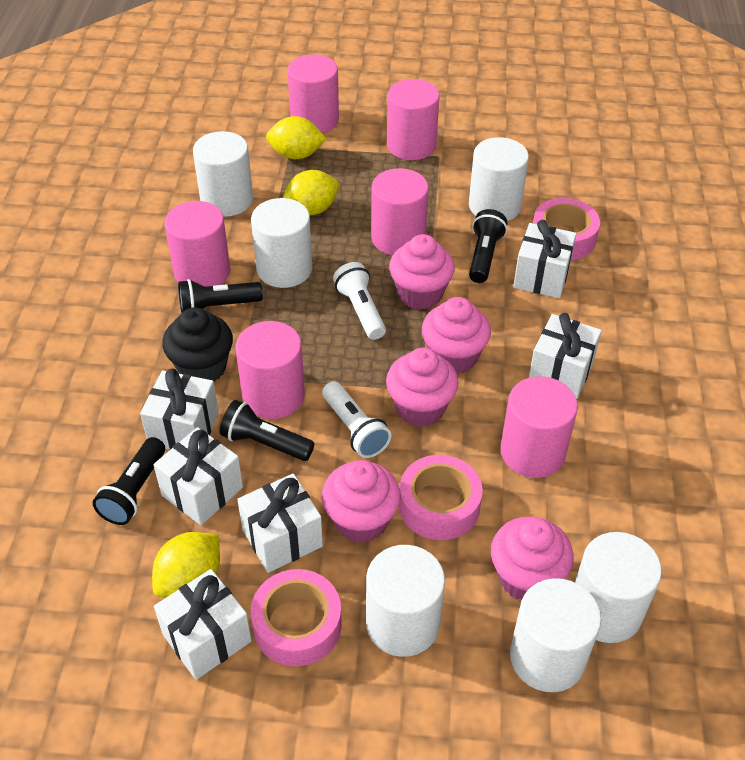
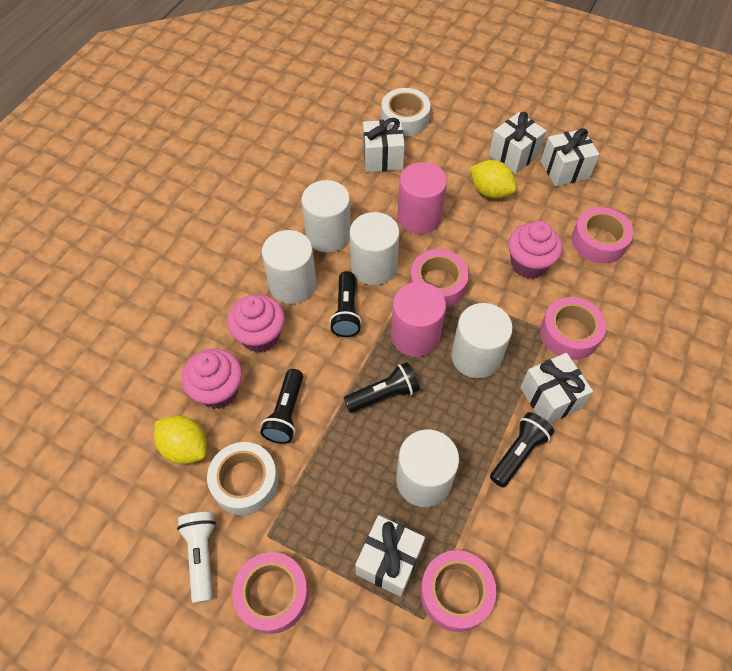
black cupcake: [162,307,233,382] = 1 -> none = 0
pink cupcake: [322,460,401,543] [386,347,459,427] [389,234,455,310] [422,297,491,374] [491,516,574,600] = 5 -> [182,348,242,409] [227,294,285,353] [508,221,562,279] = 3
pink cylinder: [164,201,230,287] [236,321,305,419] [287,54,339,133] [371,168,429,255] [387,79,440,160] [500,376,578,478] = 6 -> [391,282,446,357] [398,162,447,234] = 2
pink tape: [251,569,342,666] [399,455,483,540] [533,198,600,260] = 3 -> [232,552,309,634] [410,249,469,308] [420,550,496,632] [540,297,606,360] [572,207,633,264] = 5
white cylinder: [193,131,253,217] [251,198,312,288] [366,545,445,657] [469,137,529,221] [510,578,601,692] [575,532,662,643] = 6 -> [262,230,316,304] [302,180,351,253] [350,212,400,285] [396,430,459,507] [451,303,513,379] = 5
white flashlight: [322,381,391,458] [333,262,386,340] = 2 -> [177,512,216,603] = 1
white gift: [140,368,219,450] [153,427,243,525] [154,569,252,680] [237,473,323,573] [513,220,576,298] [529,313,602,399] = 6 -> [355,515,425,597] [363,118,405,172] [489,112,547,174] [520,353,593,424] [541,128,600,187] = 5
white tape: none = 0 -> [207,442,278,515] [381,88,431,136] = 2
yellow lemon: [152,532,220,598] [266,116,327,159] [282,170,339,215] = 3 -> [154,415,207,464] [470,160,516,199] = 2

